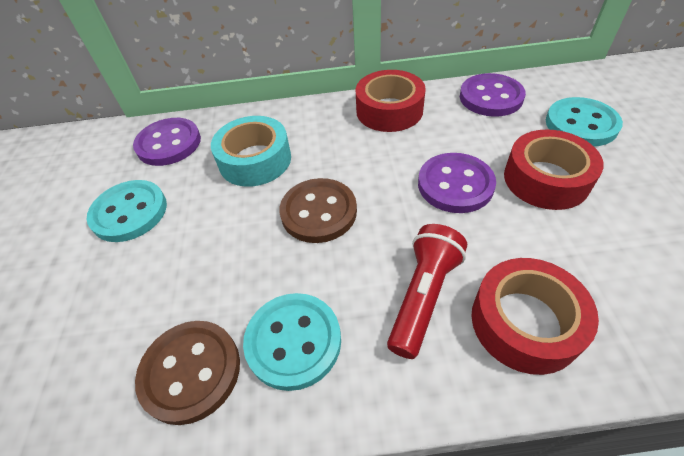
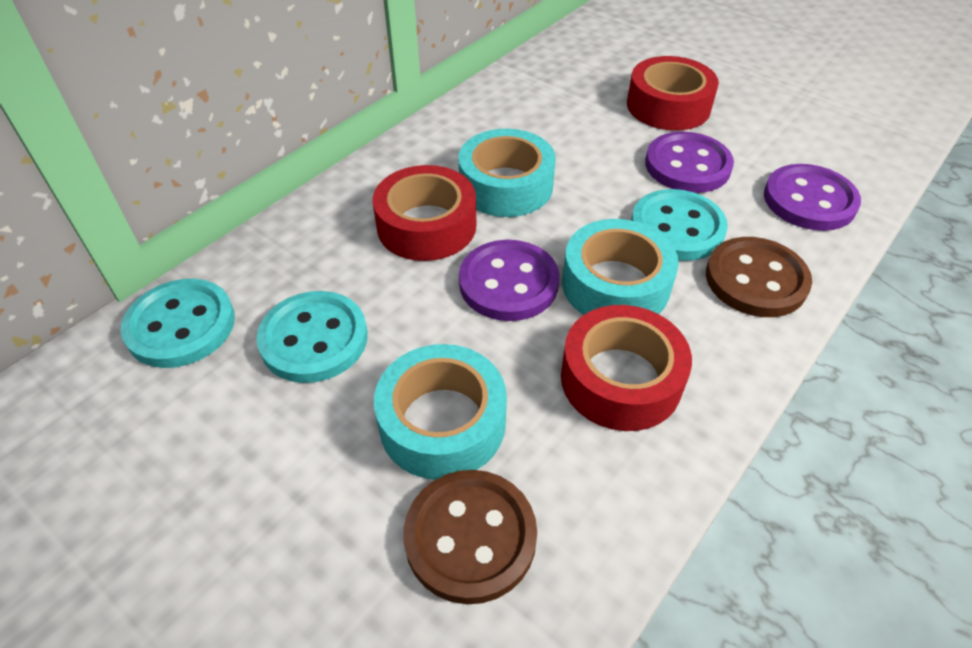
red flashlight: [387,224,467,359] = 1 -> none = 0
turquoise tape: [211,116,291,187] = 1 -> [374,344,507,480] [458,129,556,217] [562,219,679,315] = 3

